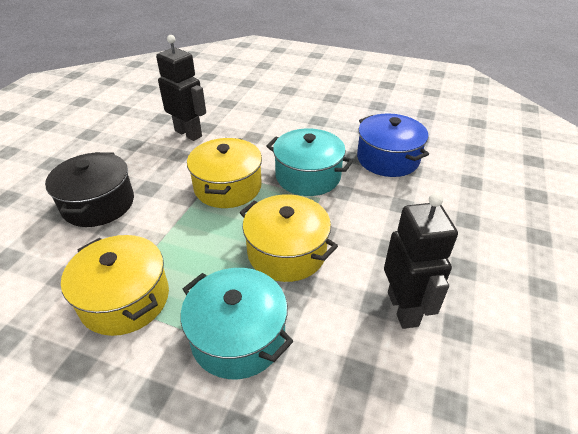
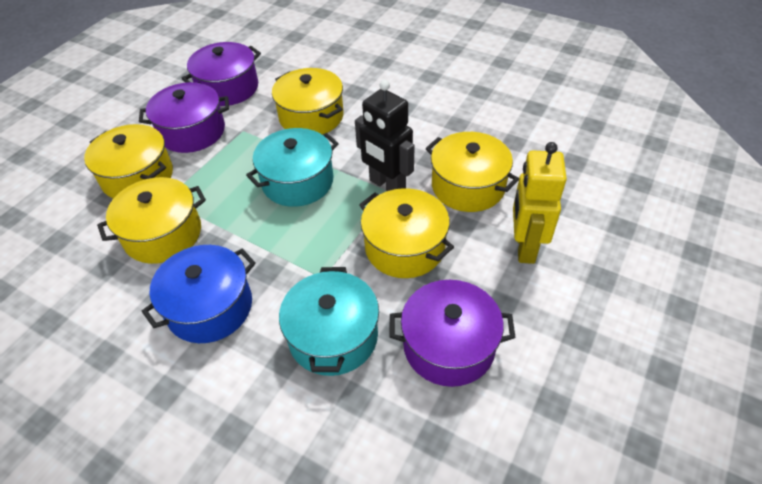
black pot: [45,152,134,227] = 1 -> none = 0
black robot: [156,35,206,141] [384,193,458,329] = 2 -> [355,80,415,191] = 1
purple pot: none = 0 -> [139,82,229,153] [182,42,261,106] [389,280,516,387] = 3
yellow pot: [61,235,169,336] [187,138,262,208] [240,194,338,282] = 3 -> [84,124,173,199] [97,177,206,264] [272,68,344,134] [359,188,454,278] [426,132,519,212] = 5
yellow robot: none = 0 -> [513,142,567,264] = 1

